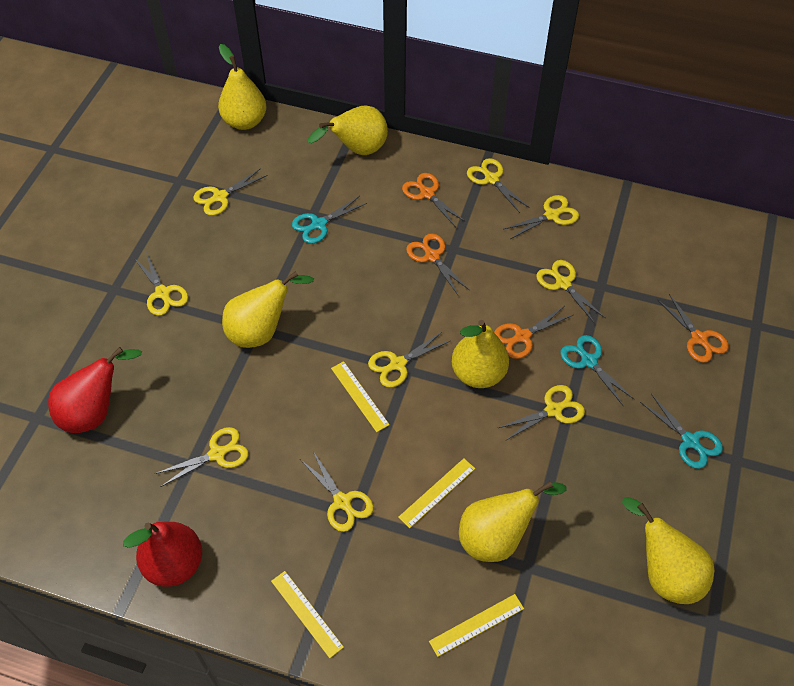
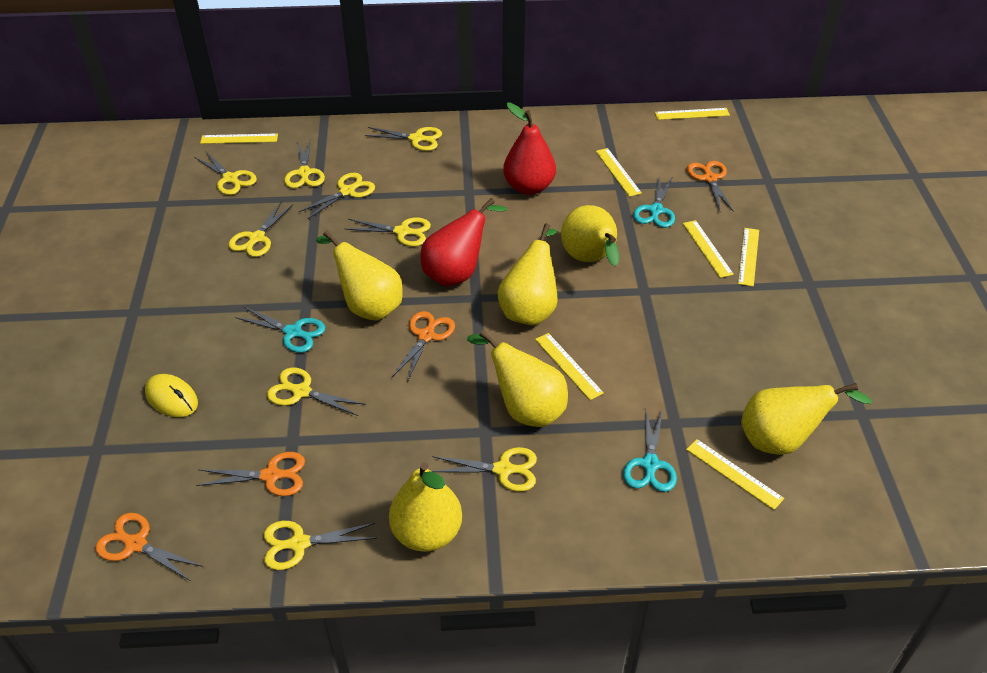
yellow mouse: none = 0 -> [145,374,198,417] = 1
yellow ruler: [271,571,344,658] [331,361,390,432] [398,458,475,528] [429,594,524,657] = 4 -> [200,134,278,144] [535,333,604,400] [596,148,642,197] [655,108,730,120] [683,220,734,278] [686,439,784,510] [738,228,759,287] = 7

